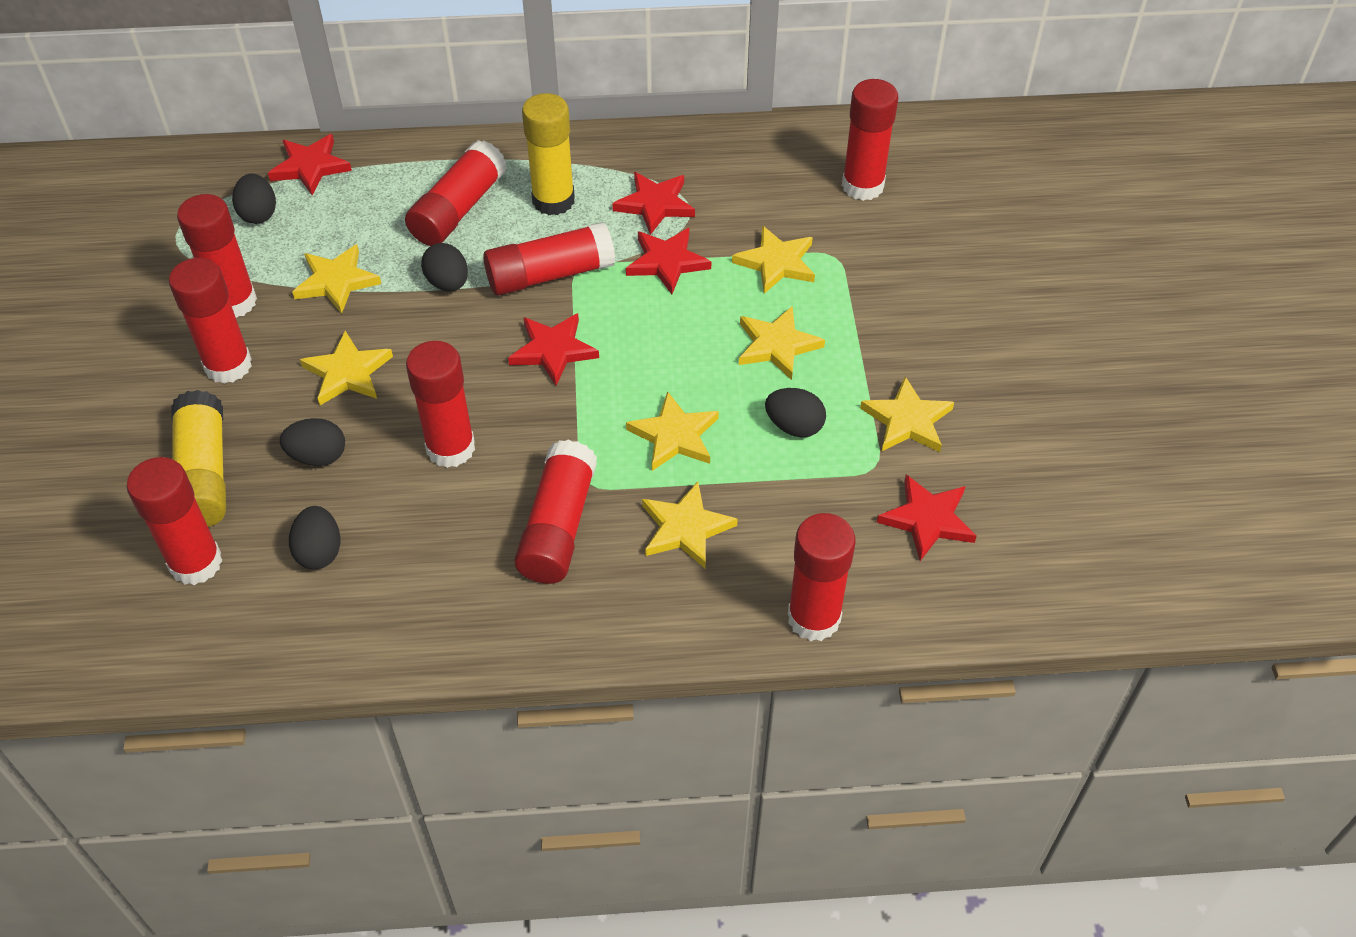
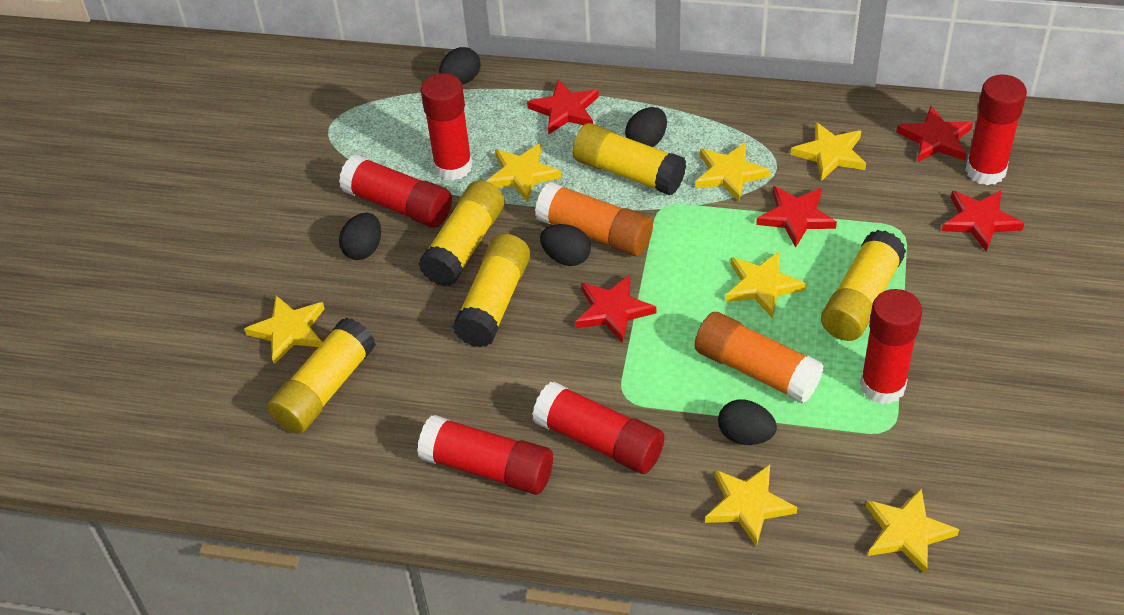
orange glue stick: none = 0 -> [535,182,653,256] [694,312,824,404] = 2
red glue stick: [127,457,223,585] [169,258,252,384] [177,194,257,318] [405,140,507,246] [406,341,475,468] [483,222,615,295] [514,440,597,584] [788,513,856,641] [842,79,898,201] = 9 -> [339,155,452,228] [417,415,553,495] [421,73,473,181] [532,382,664,474] [860,289,922,404] [965,75,1027,185] = 6
yellow glue stick: [171,390,226,527] [522,93,575,215] = 2 -> [267,318,376,434] [418,180,505,286] [452,234,531,347] [572,123,686,195] [821,230,906,341] = 5

